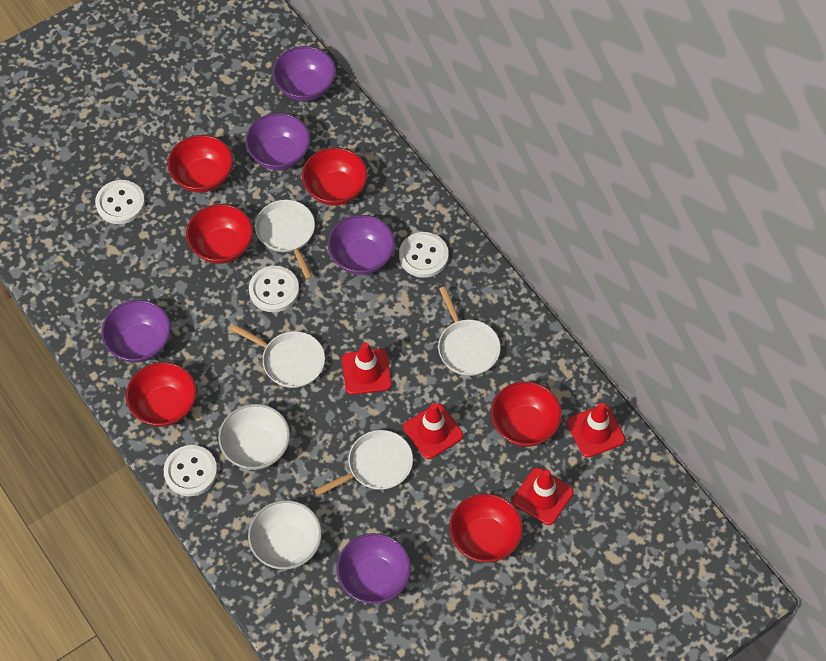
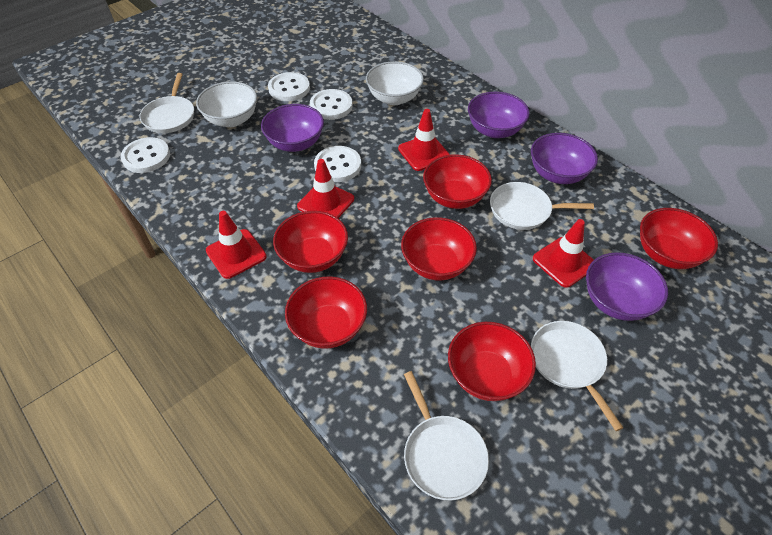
purple bowl: [101,300,171,363] [245,113,310,170] [272,46,336,101] [328,215,395,275] [336,533,411,604] = 5 -> [261,104,324,152] [468,92,530,138] [531,133,598,184] [586,252,668,321] = 4

